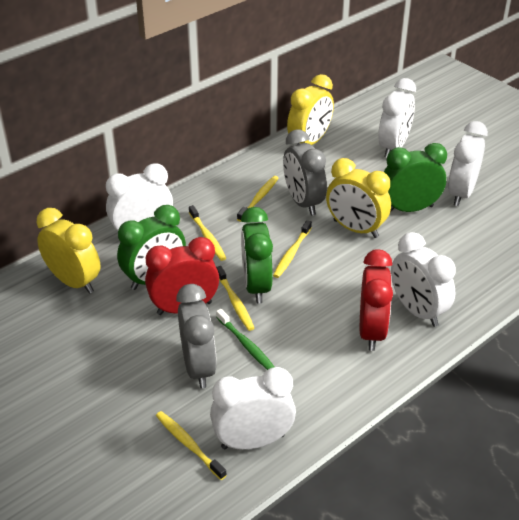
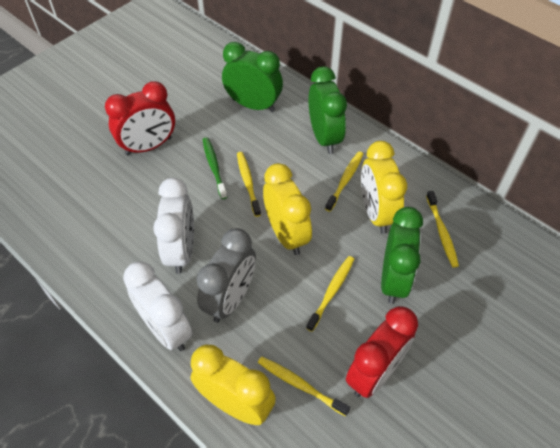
grey clock: [176,284,217,389] [283,129,327,215] = 2 -> [197,228,256,323] = 1
white clock: [106,164,173,231] [210,367,296,450] [378,78,416,158] [391,232,456,327] [448,121,488,206] = 5 -> [123,261,192,351] [153,178,194,274] = 2

